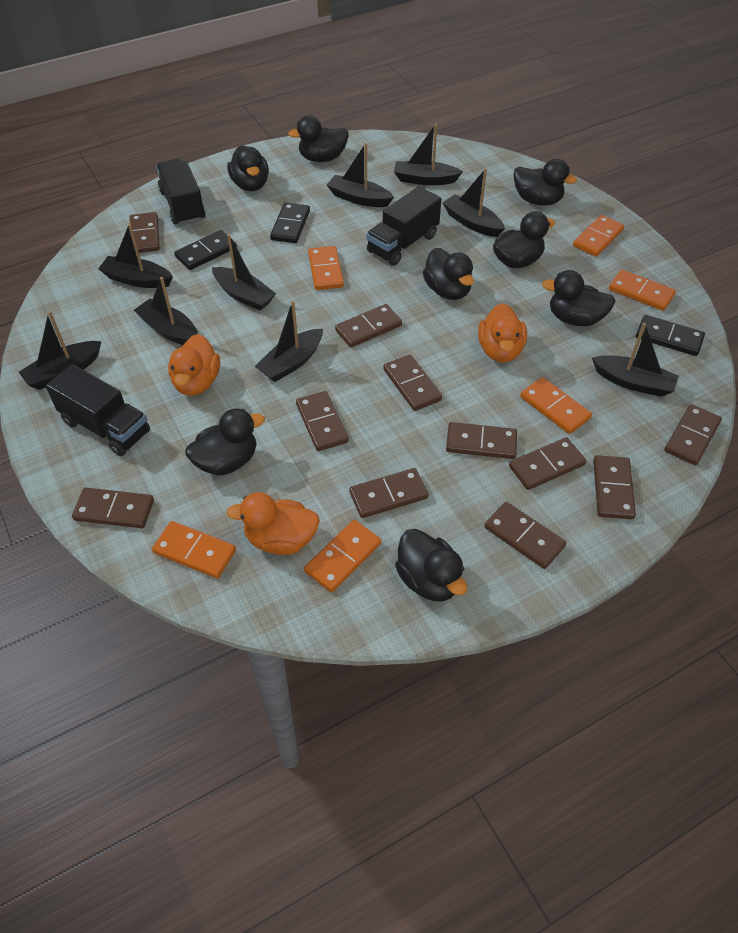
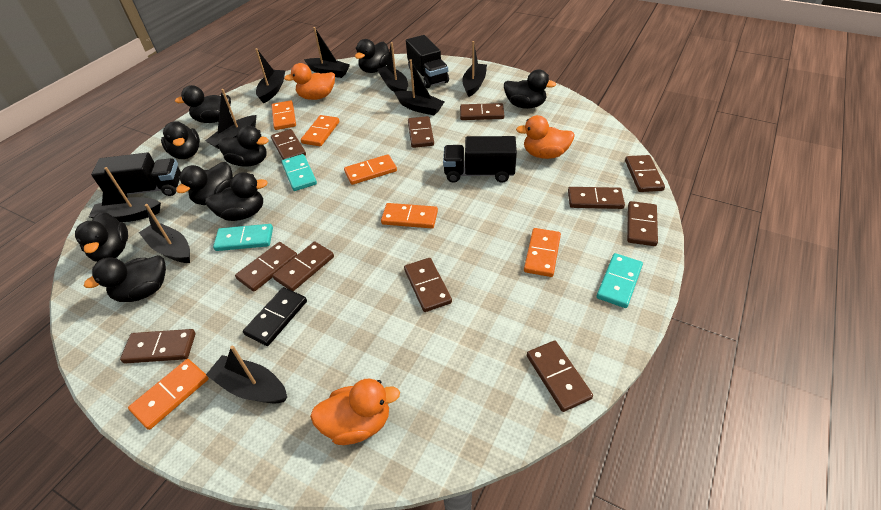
black domino: [174,230,237,270] [270,203,310,243] [636,315,705,356] = 3 -> [243,287,307,346] = 1
black duck: [185,409,265,476] [227,145,269,191] [288,116,348,162] [395,529,467,601] [423,248,474,300] [493,211,555,268] [514,159,577,205] [542,270,616,326] = 8 -> [75,212,128,262] [84,255,166,302] [161,121,200,159] [175,85,231,123] [176,162,233,205] [205,172,268,221] [218,126,269,167] [355,39,389,73] [504,70,556,109] = 9
turquoise domino: none = 0 -> [213,224,273,251] [281,154,317,191] [597,253,643,308] = 3

